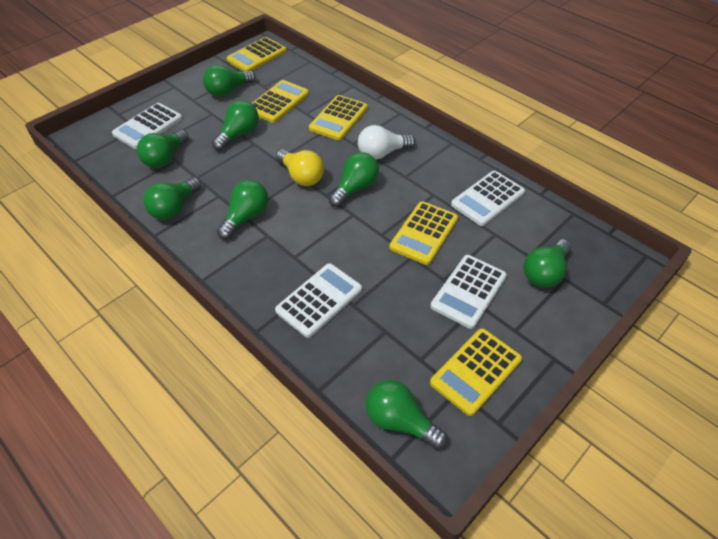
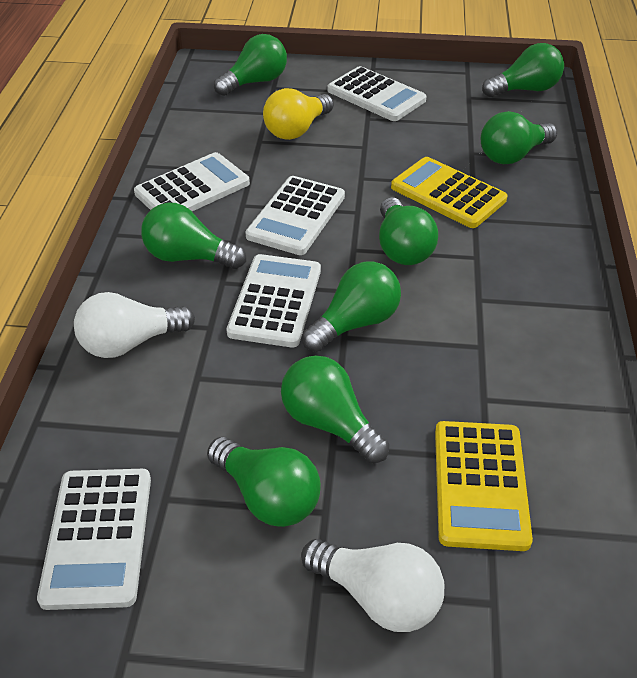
white calculator: [112,103,182,149] [275,263,362,338] [430,255,507,329] [451,171,525,226] = 4 -> [37,469,151,610] [134,152,250,211] [226,254,321,347] [245,176,345,255] [327,66,427,121] = 5
white light bulb: [358,125,415,160] = 1 -> [74,292,195,358] [301,539,444,632] = 2
yellow calculator: [226,37,287,71] [251,80,309,123] [309,95,368,140] [389,201,458,265] [430,328,522,416] = 5 -> [391,157,507,228] [435,421,533,551] = 2

